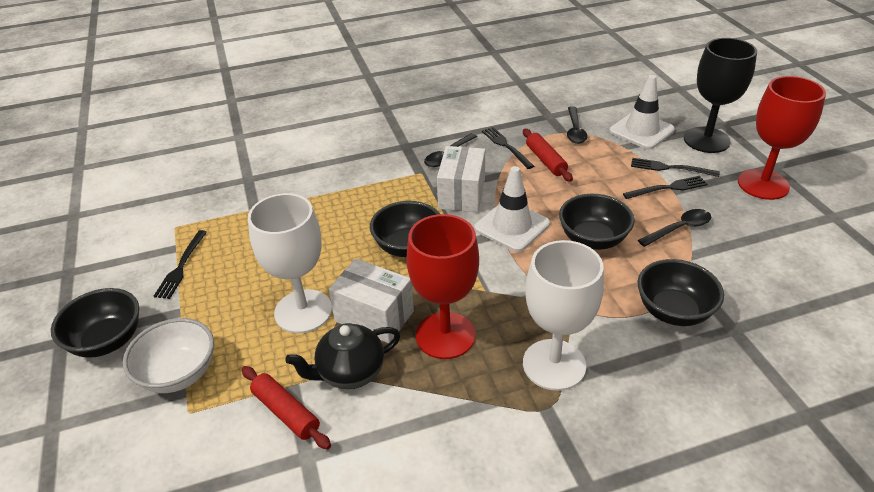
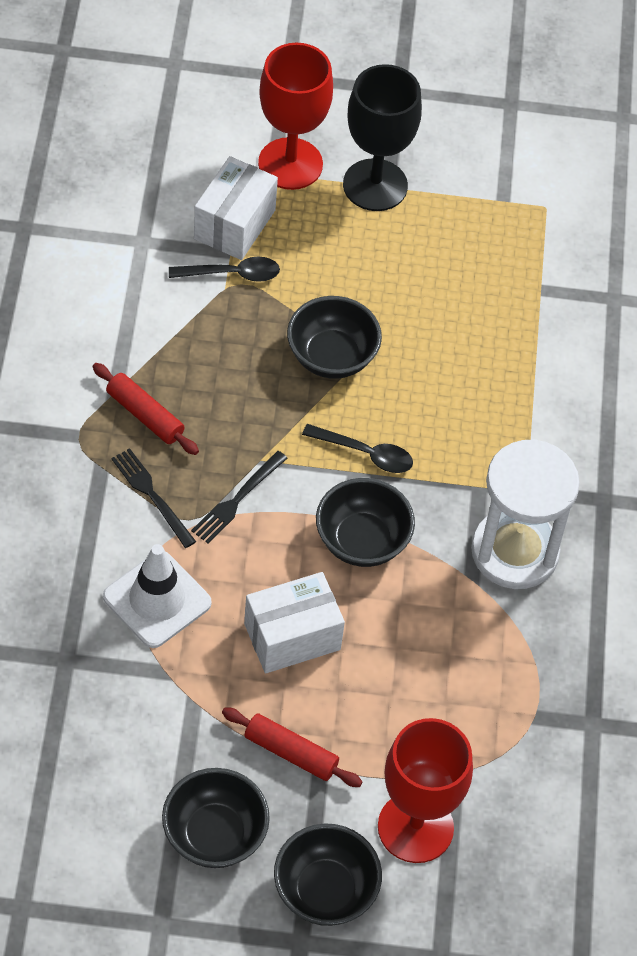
black fork: [154,230,207,299] [482,127,534,169] [623,176,708,199] [631,158,720,177] = 4 -> [111,448,196,548] [191,451,288,543] = 2
black spoon: [424,133,477,167] [567,106,588,144] [638,209,711,247] = 3 -> [169,257,280,282] [302,424,413,473] = 2
black teapot: [285,323,400,389] = 1 -> none = 0
white bowl: [123,318,214,393] = 1 -> none = 0
white goblet: [248,193,332,333] [523,240,604,391] = 2 -> none = 0
white hourglass: none = 0 -> [471,439,580,589] = 1
white traffic cone: [474,166,550,252] [609,75,675,149] = 2 -> [103,544,212,648] = 1

